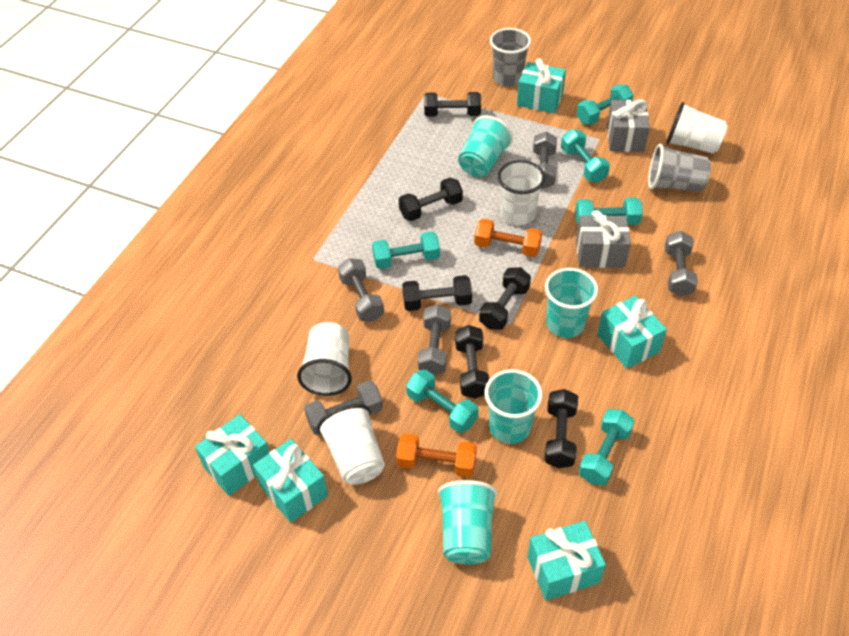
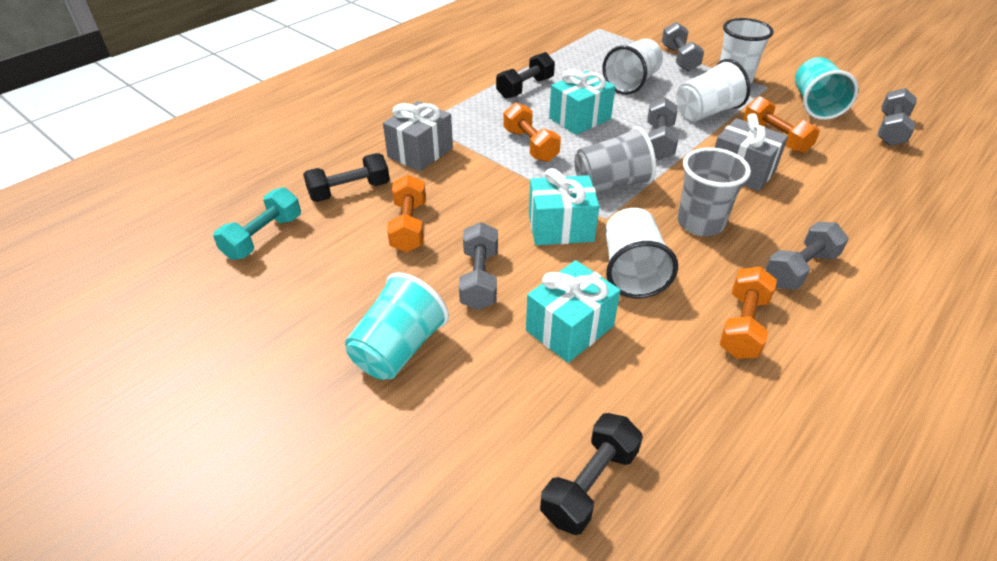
black dumbbell: [399,178,463,221] [402,275,472,311] [424,92,481,117] [455,325,489,399] [479,267,531,330] [545,389,578,468] = 6 -> [303,153,390,202] [496,52,555,99] [540,413,643,535] = 3
orange dumbbell: [396,433,477,477] [474,219,542,257] = 2 -> [387,175,426,252] [504,103,561,162] [719,267,777,359] [744,96,820,153] = 4
turquoise cup: [438,480,498,564] [458,115,513,177] [485,369,543,444] [545,268,598,338] = 4 -> [345,272,449,380] [795,57,859,120] = 2
turquoise dumbbell: [372,231,440,269] [406,369,479,433] [561,129,610,183] [575,197,643,225] [577,84,633,125] [579,409,635,486] = 6 -> [213,187,301,260] = 1
turquoise gift: [195,414,270,496] [253,439,328,523] [517,58,566,114] [527,521,606,600] [597,296,667,369] = 5 -> [526,260,621,363] [529,168,599,245] [549,69,615,135] = 3

